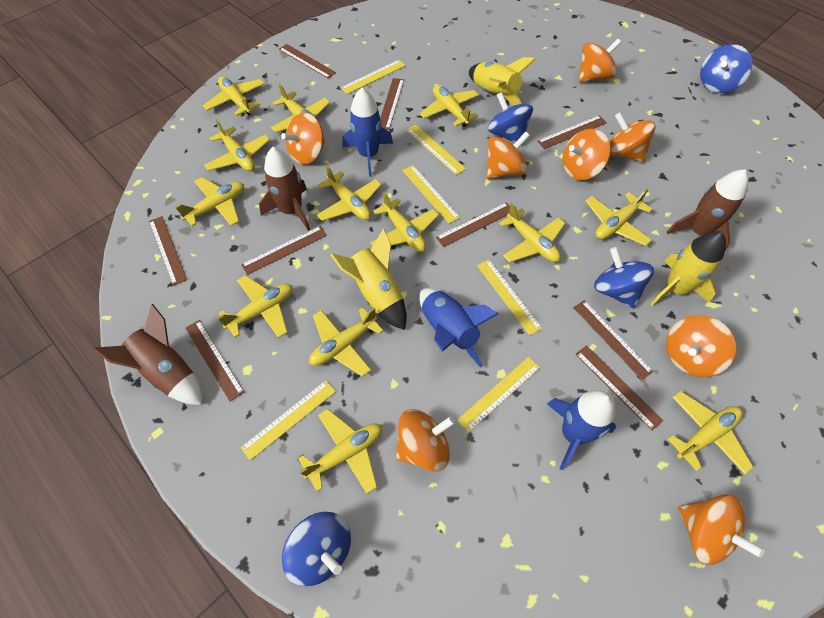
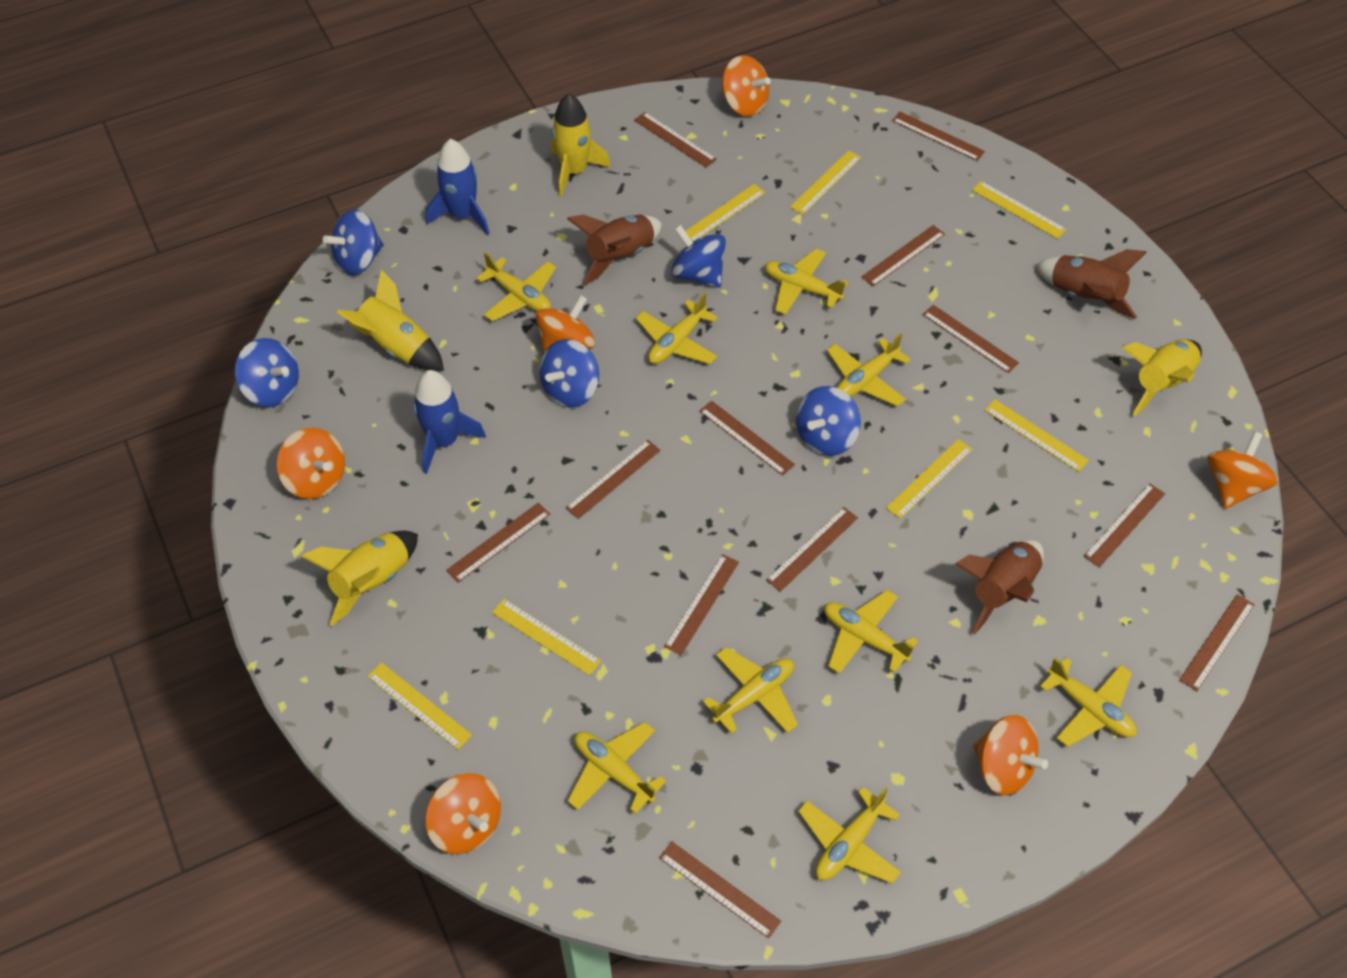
blue rocket: [342,87,393,177] [419,288,499,368] [547,391,616,470] = 3 -> [413,370,486,474] [426,139,490,235] = 2
blue spinning top: [282,512,351,586] [488,92,533,146] [594,247,654,309] [700,44,753,93] = 4 -> [235,338,299,407] [323,210,384,275] [539,339,599,408] [671,225,726,288] [796,386,861,456] = 5
brown ruler: [149,216,187,286] [185,320,244,401] [241,226,327,275] [279,44,336,79] [380,78,404,130] [436,202,510,247] [537,115,607,149] [573,300,653,380] [576,345,663,431] = 9 -> [446,502,550,583] [566,440,661,519] [634,112,717,168] [659,842,781,939] [664,554,739,655] [699,401,795,475] [766,507,858,592] [861,225,945,286] [892,112,985,161] [923,305,1019,373] [1084,483,1165,567] [1179,594,1255,691] = 12
orange spinning top: [281,113,325,165] [396,409,455,472] [486,132,530,179] [563,129,610,180] [578,39,621,82] [609,112,656,162] [666,315,736,377] [678,494,764,565] = 8 -> [277,428,345,499] [425,773,501,854] [536,295,595,353] [722,55,771,116] [973,715,1048,795] [1207,431,1278,509] = 6
yellow plane: [175,177,244,226] [203,77,264,116] [204,119,270,171] [218,275,293,338] [271,84,330,132] [298,409,382,494] [309,308,383,377] [317,165,382,221] [370,192,439,252] [420,85,479,127] [499,203,565,262] [586,188,652,246] [668,391,754,474] = 13 -> [476,252,556,321] [568,722,666,814] [636,293,718,364] [703,647,798,734] [765,249,848,315] [798,787,901,884] [824,590,918,674] [827,333,911,406] [1040,657,1137,747] = 9
yellow rocket: [330,228,407,330] [469,57,536,106] [651,231,726,306] = 3 -> [301,531,418,626] [337,270,444,371] [551,94,611,196] [1122,339,1202,416] = 4
yellow ruler: [240,380,336,460] [341,60,406,94] [402,165,460,224] [406,125,466,175] [457,357,540,432] [477,260,542,335] = 6 -> [367,662,472,750] [492,599,601,676] [685,184,765,241] [790,150,861,215] [886,439,972,519] [972,181,1067,239] [985,399,1089,472] = 7

